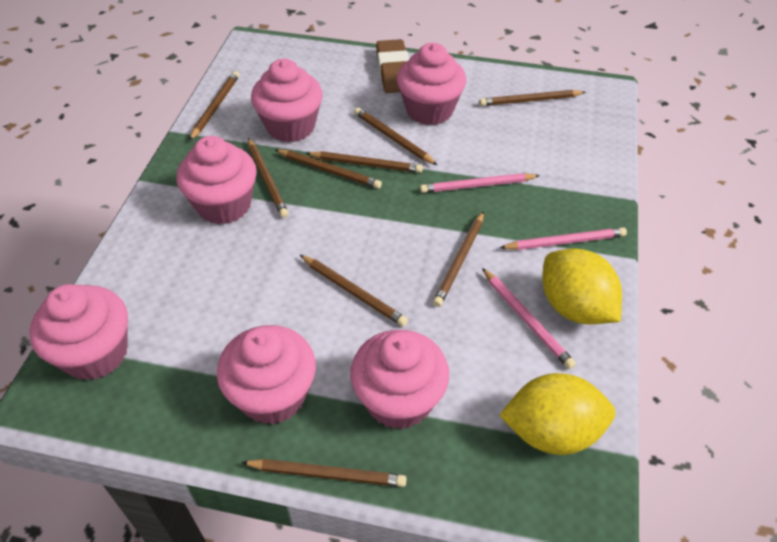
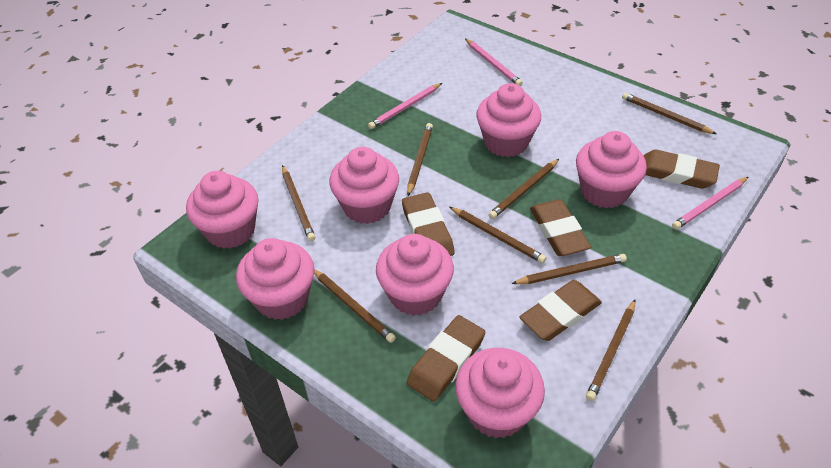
brown eraser: [376,39,409,93] = 1 -> [402,192,455,256] [407,315,485,402] [519,280,602,341] [530,199,591,256] [643,150,720,189] = 5
brown pencil: [189,71,239,141] [241,459,407,487] [248,138,289,218] [275,149,382,189] [300,255,408,326] [306,151,423,173] [354,107,437,165] [433,211,484,307] [479,90,586,106] = 9 -> [282,165,315,241] [314,269,396,343] [407,123,433,196] [450,207,546,263] [488,159,559,219] [511,254,627,284] [586,300,635,401] [622,93,716,134] = 8
pink cupcake: [29,284,128,381] [177,136,257,224] [217,325,316,425] [251,59,323,142] [350,330,449,429] [397,43,466,125] = 6 -> [186,171,259,249] [236,238,315,320] [329,147,399,224] [376,234,454,316] [455,348,545,438] [476,83,541,157] [576,131,647,208] = 7
yellow lemon: [499,373,615,455] [542,248,622,324] = 2 -> none = 0

